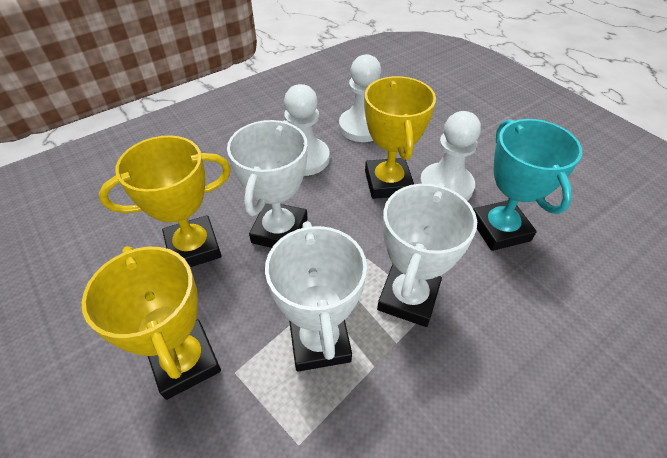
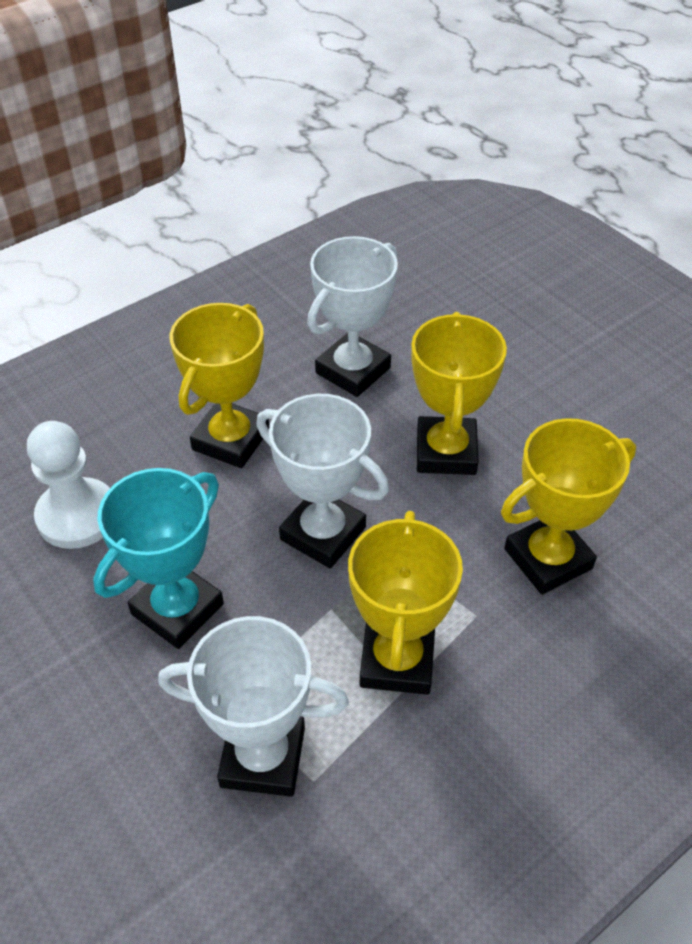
white pawn: [284,84,330,176] [339,54,381,142] [419,111,481,201] = 3 -> [27,421,110,549] = 1
yellow trophy: [82,246,221,400] [99,135,231,267] [364,76,436,199] = 3 -> [170,303,269,468] [348,511,463,695] [411,312,507,475] [501,418,636,594] = 4

